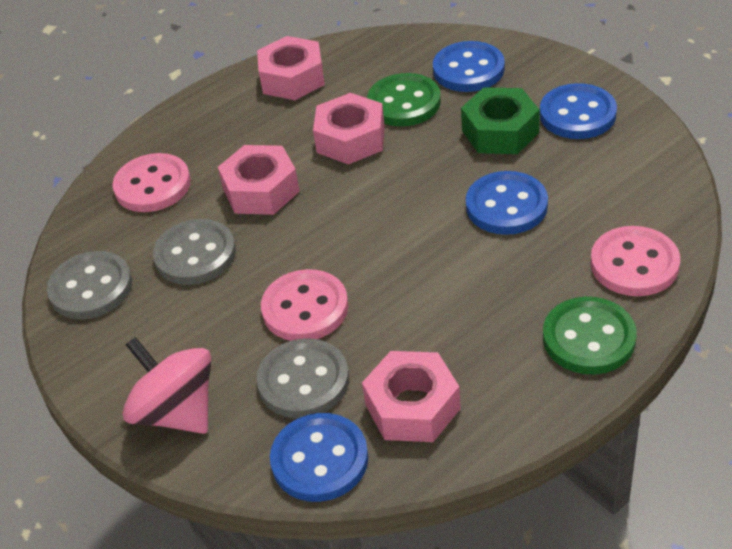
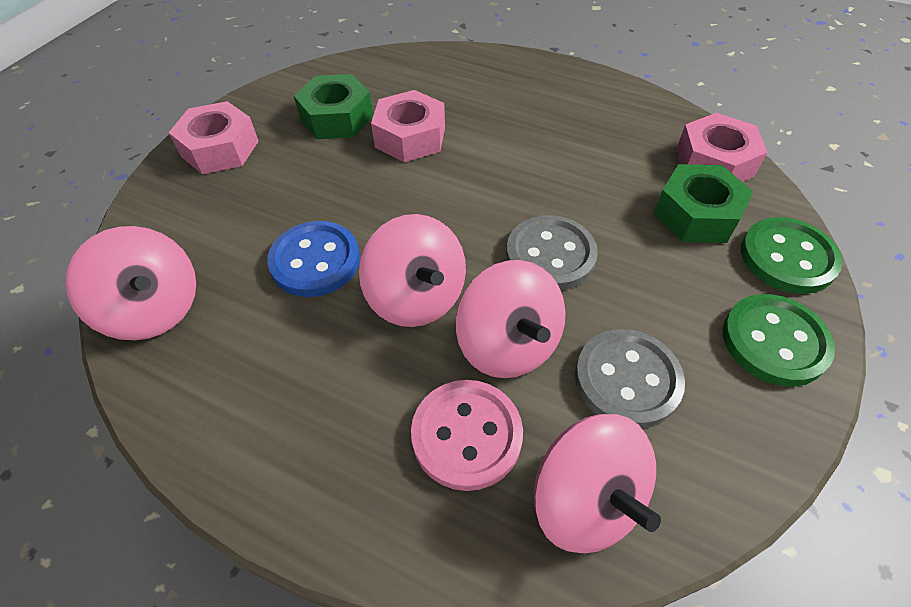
blue button: [270,413,369,502] [433,41,505,92] [466,171,548,235] [540,83,617,139] = 4 -> [267,221,360,297] = 1
green nut: [461,87,540,154] = 1 -> [294,74,373,139] [654,164,753,243] = 2
grey button: [47,251,132,319] [153,219,236,285] [256,338,349,418] = 3 -> [506,215,598,291] [575,329,685,428] = 2
pink button: [112,153,191,212] [261,269,348,341] [591,226,680,296] = 3 -> [411,380,523,491] = 1
pink nut: [218,145,300,215] [257,36,325,100] [313,93,385,164] [362,351,461,442] = 4 -> [169,101,259,174] [371,90,445,162] [676,113,768,182] = 3
pink spinning top: [122,337,211,434] = 1 -> [65,226,196,340] [359,214,466,327] [456,260,566,378] [534,414,661,553] = 4

